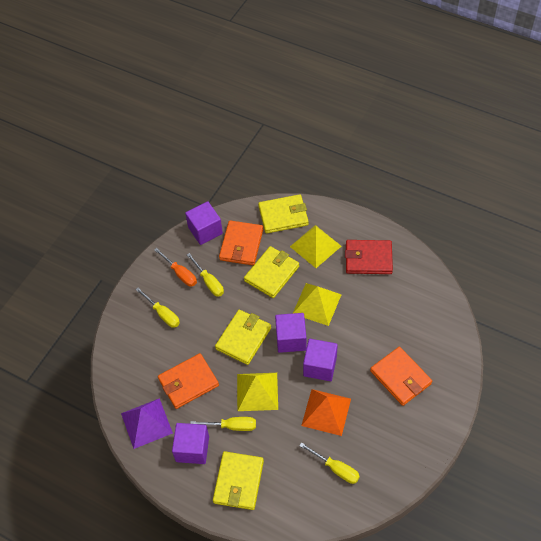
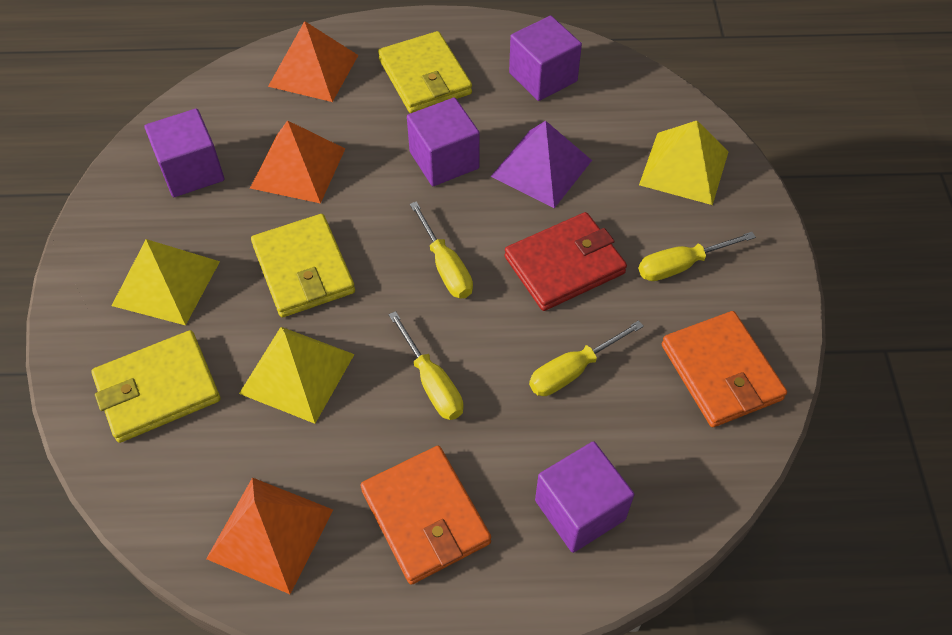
orange pyramid: [301,389,351,436] = 1 -> [206,477,333,594] [250,120,345,204] [268,21,358,102] = 3
orange screwdriver: [154,248,197,286] = 1 -> none = 0
orange wallet: [158,353,219,409] [219,220,263,265] [370,347,432,406] = 3 -> [361,446,491,585] [662,311,787,427] = 2
yellow wallet: [213,451,264,510] [215,310,271,365] [244,246,299,298] [258,194,309,233] = 4 -> [92,330,221,443] [251,214,355,317] [378,31,472,113] = 3

